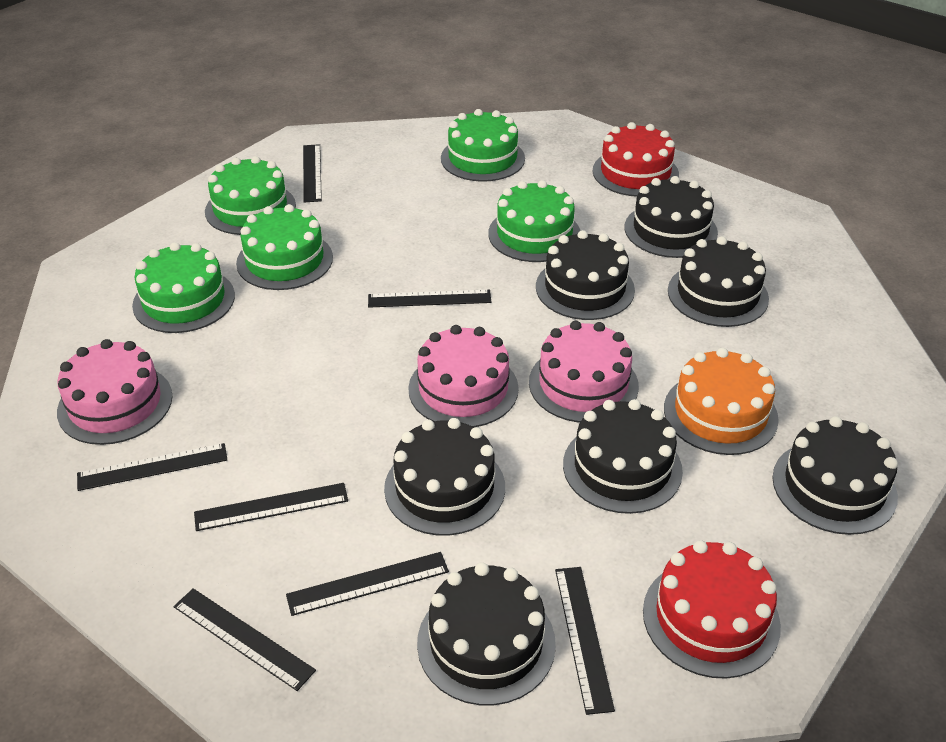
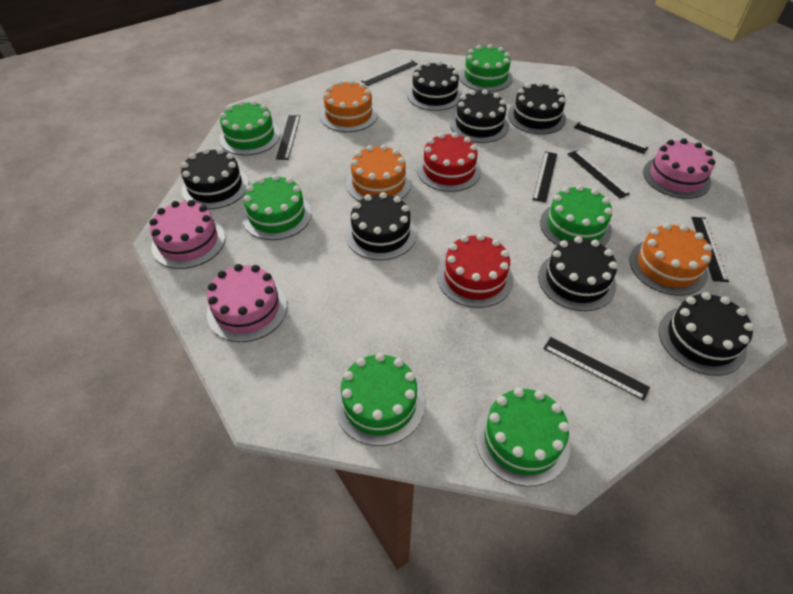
green cake: [132,242,235,333] [205,156,296,235] [236,204,333,290] [441,109,525,182] [488,180,581,262] = 5 -> [219,101,280,155] [242,174,312,240] [335,353,425,446] [459,44,513,92] [475,388,570,486] [540,185,613,246] = 6
orange cake: [664,348,779,455] = 1 -> [320,80,378,132] [346,144,411,201] [629,223,712,296] = 3

